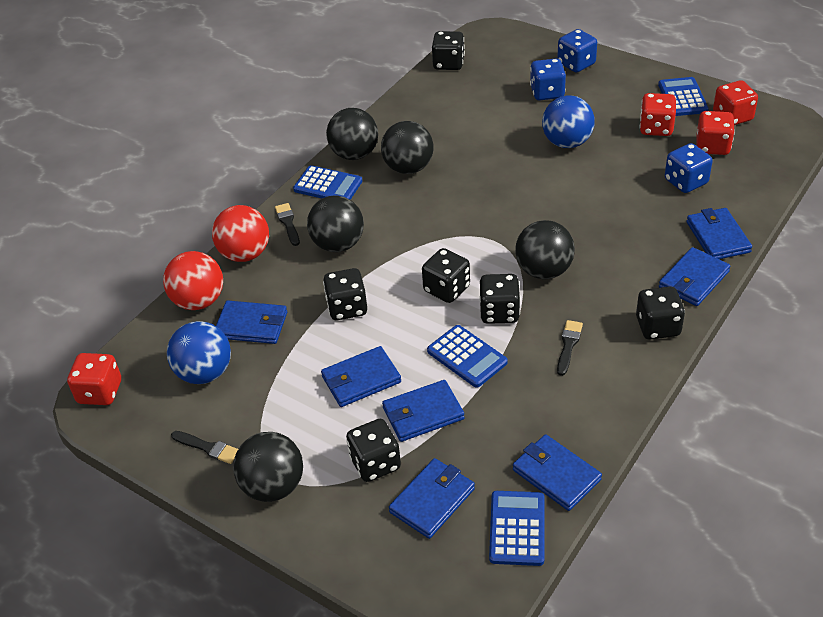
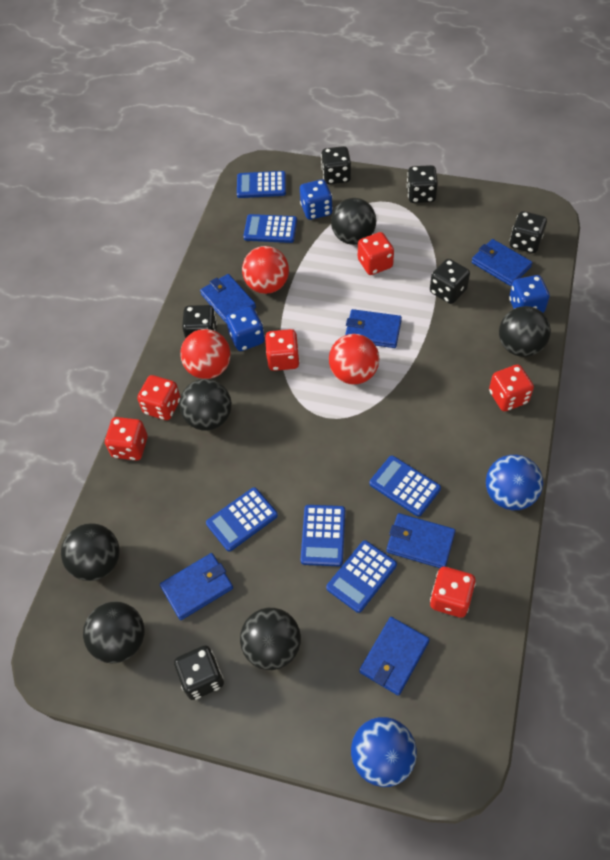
black ball: [233,432,303,502] [307,195,364,252] [326,108,378,160] [381,121,434,174] [515,220,575,279] = 5 -> [61,523,120,581] [83,601,145,663] [179,379,232,431] [240,608,301,670] [331,198,376,245] [499,306,551,357] = 6
black brush: [171,431,238,464] [275,203,300,246] [557,320,583,376] = 3 -> none = 0
blue calculator: [293,165,362,200] [427,325,508,388] [489,491,545,566] [658,77,708,116] = 4 -> [206,487,278,551] [237,171,286,198] [243,214,297,243] [301,505,345,566] [326,540,397,613] [369,456,441,517] = 6
blue wallet: [216,300,287,344] [321,346,401,407] [382,380,465,442] [389,458,475,539] [513,434,602,511] [659,247,730,306] [686,208,752,259] = 7 -> [160,553,233,620] [200,274,256,324] [345,309,402,348] [359,617,430,696] [386,513,455,568] [472,239,533,286] = 6
red ball: [163,251,223,310] [212,205,269,262] = 2 -> [180,329,231,379] [242,246,289,294] [329,334,379,385] = 3
red dice: [67,353,121,405] [640,93,676,136] [696,111,735,155] [713,81,758,125] = 4 -> [105,417,148,461] [137,375,181,420] [265,329,300,371] [358,232,394,275] [430,567,476,618] [489,365,534,411] = 6

